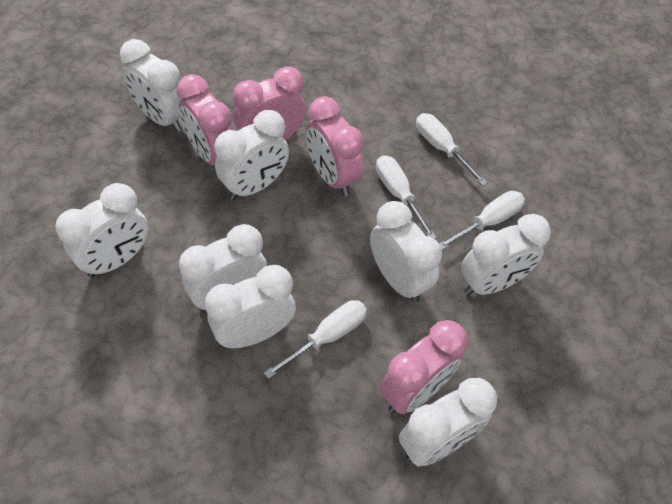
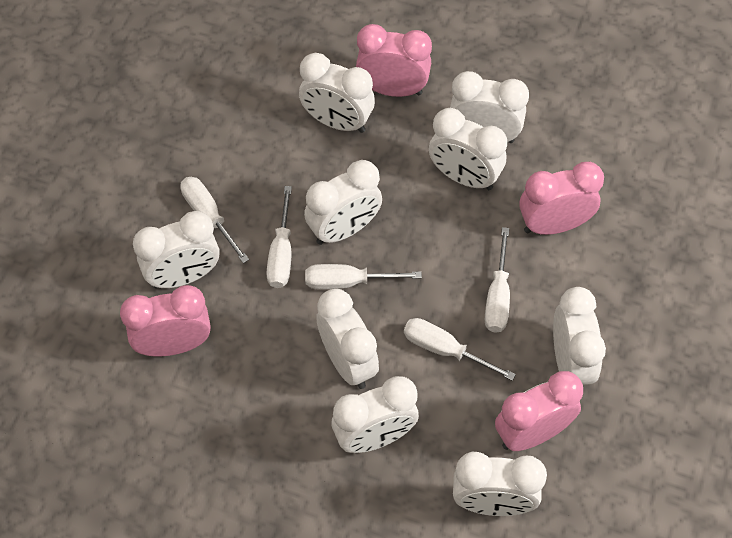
white clock: [55,183,148,278] [120,39,183,132] [179,224,267,312] [205,265,296,348] [214,110,289,200] [370,201,442,303] [399,378,497,466] [461,214,551,295] = 8 -> [133,211,219,288] [299,53,375,133] [304,160,382,245] [316,289,379,389] [332,376,419,453] [429,108,507,190] [450,71,529,143] [453,452,547,516] [553,287,606,385] = 9
white screwdriver: [264,300,367,379] [376,155,437,239] [416,113,488,186] [439,191,525,250] = 4 -> [180,177,249,263] [266,186,292,288] [305,264,422,290] [404,318,516,381] [485,227,510,333] = 5

